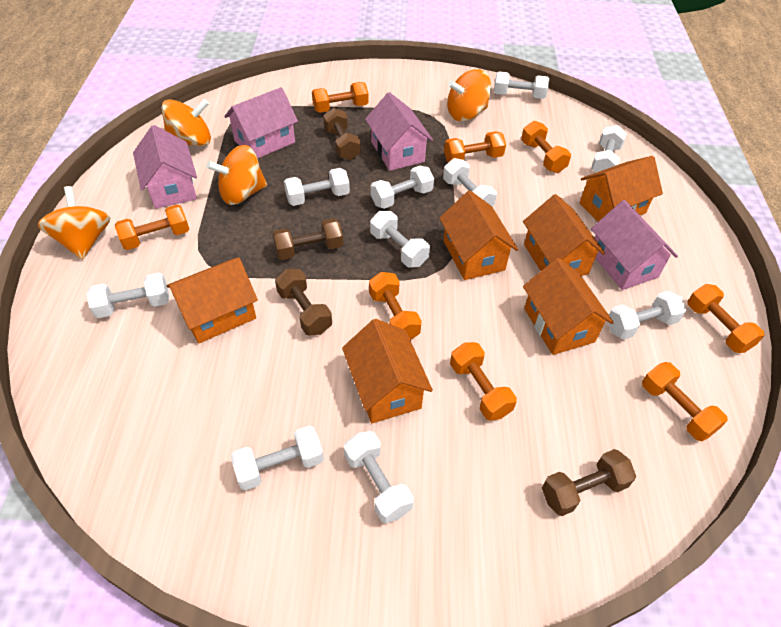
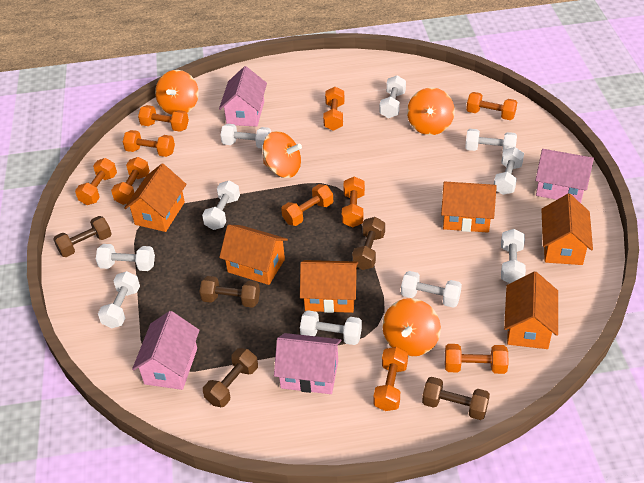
brown dumbbell: [273,218,343,260] [275,269,332,336] [323,108,361,160] [542,449,636,516] = 4 -> [53,216,112,257] [199,276,260,308] [203,348,258,407] [352,217,385,270] [422,377,490,420] = 5
orange dumbbell: [115,205,189,250] [312,82,369,113] [369,272,422,340] [444,131,506,163] [450,342,517,421] [521,121,571,173] [642,362,728,441] [688,284,765,353] = 8 -> [75,158,117,205] [111,157,150,205] [123,130,175,157] [138,105,189,132] [281,184,333,226] [323,87,345,131] [342,177,365,227] [373,347,408,411] [445,344,508,374] [466,92,517,120] = 10

